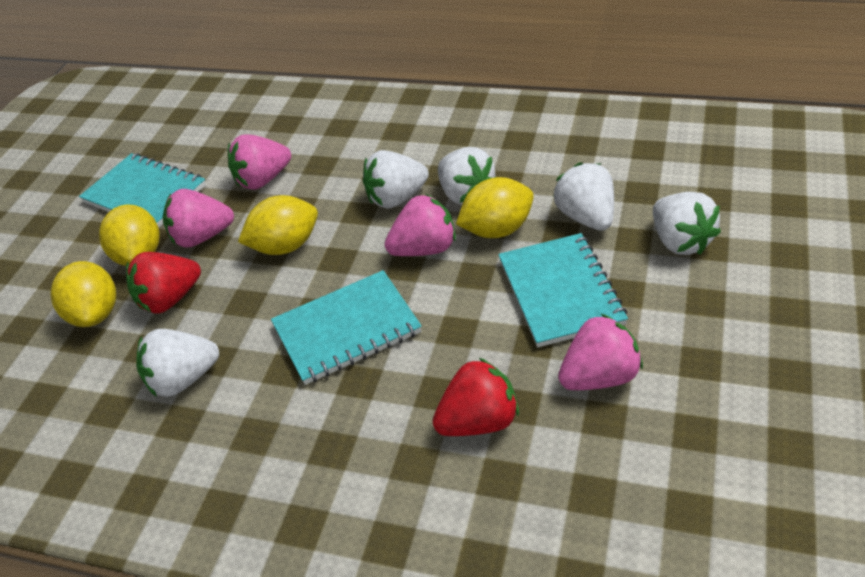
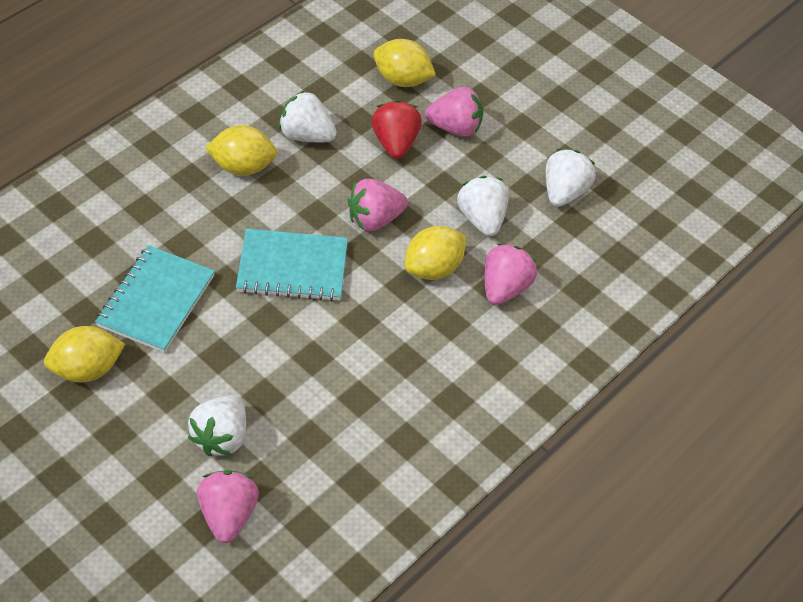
red strawberry: [126,252,201,313] [432,358,519,436] = 2 -> [372,100,422,159] = 1
turquoise notebook: [79,153,206,227] [271,270,422,385] [498,233,628,347] = 3 -> [95,245,215,353] [236,228,348,302] = 2
white strawberry: [136,329,219,397] [363,150,429,209] [438,147,496,205] [553,162,614,231] [653,192,721,255] = 5 -> [188,395,246,456] [279,91,337,142] [457,176,509,236] [546,149,596,207] = 4

